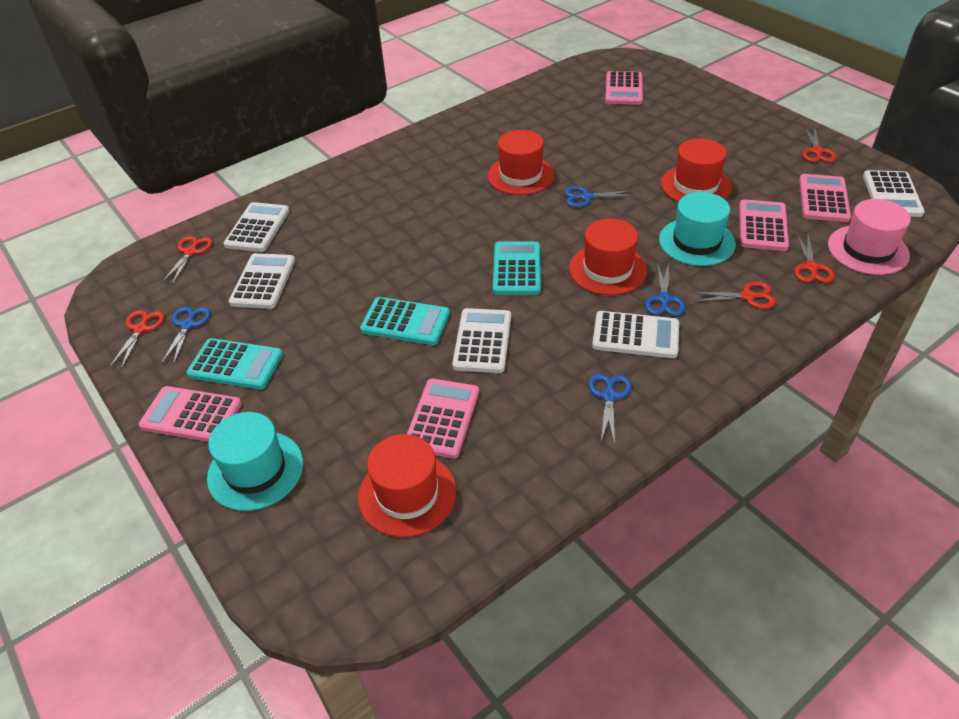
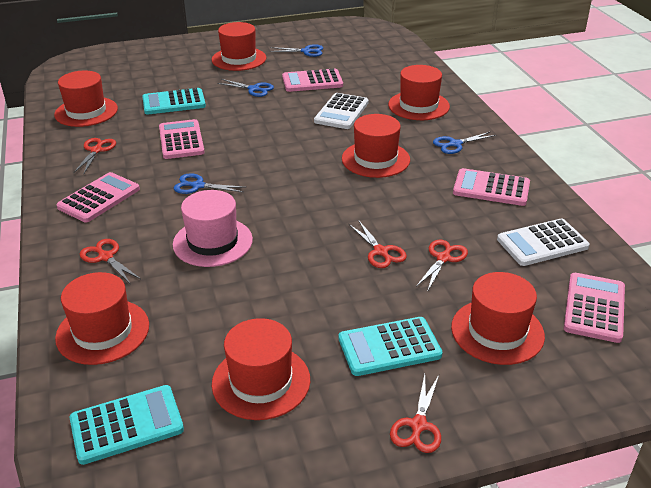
red hat: [358,434,457,537] [487,130,555,195] [569,218,647,295] [661,138,732,202] = 4 -> [54,71,118,127] [55,272,149,365] [212,22,266,71] [212,318,310,420] [342,114,410,178] [388,65,450,120] [451,272,545,365] = 7
turquoise hat: [207,412,303,511] [659,192,736,266] = 2 -> none = 0
white calculator: [224,202,290,252] [229,253,295,309] [452,308,511,373] [592,311,679,358] [863,170,925,217] = 5 -> [314,93,369,129] [497,218,590,266] = 2

